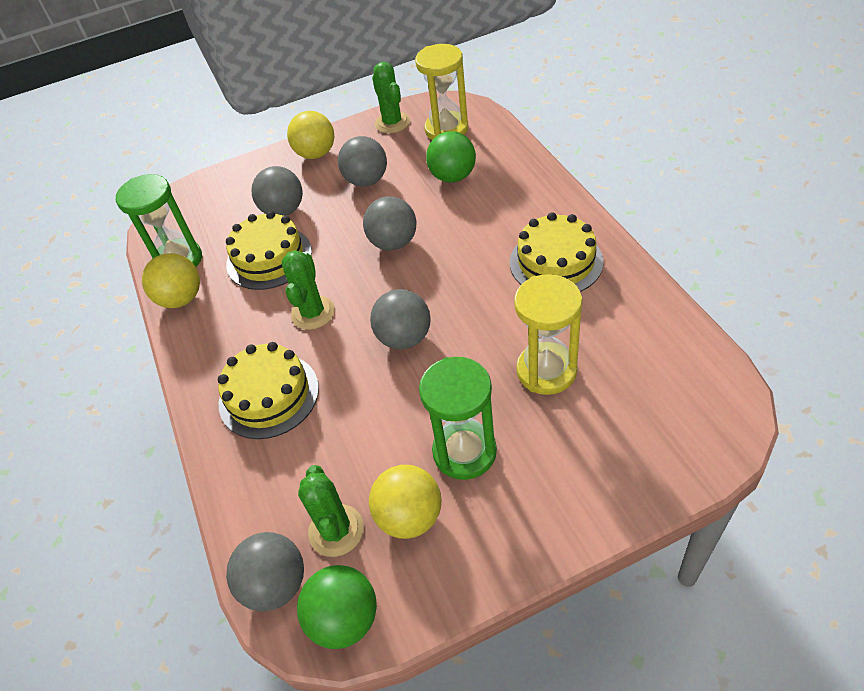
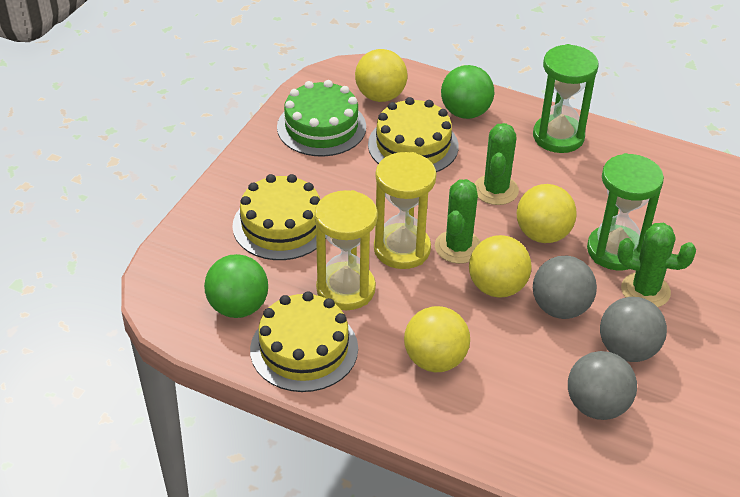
green cake: none = 0 -> [277,80,366,157] = 1
grey ball: [226,532,304,611] [251,166,303,216] [338,136,387,187] [363,196,416,250] [370,289,431,349] = 5 -> [533,256,597,319] [568,351,637,420] [600,297,667,362] = 3
yellow ball: [142,253,200,308] [287,111,334,159] [369,465,441,539] = 3 -> [355,49,407,102] [404,306,470,372] [469,235,532,298] [517,184,577,243] = 4

